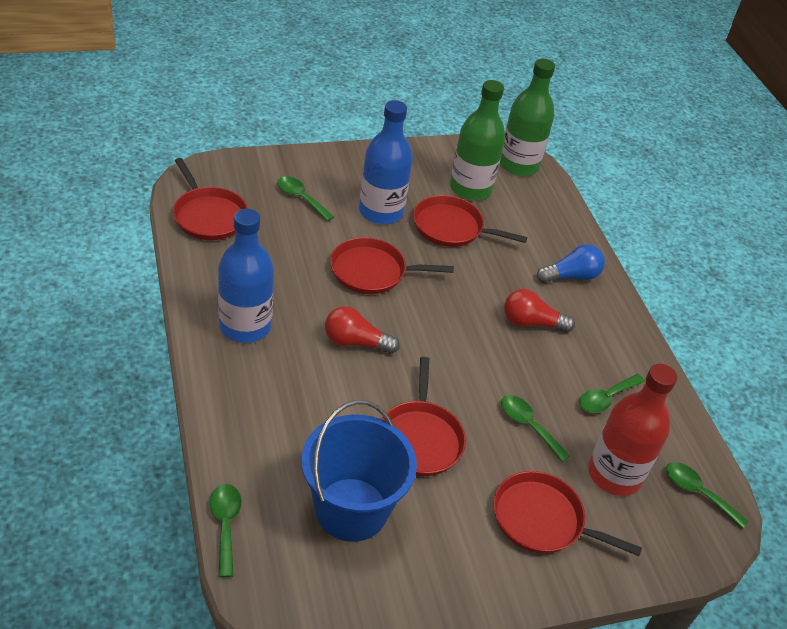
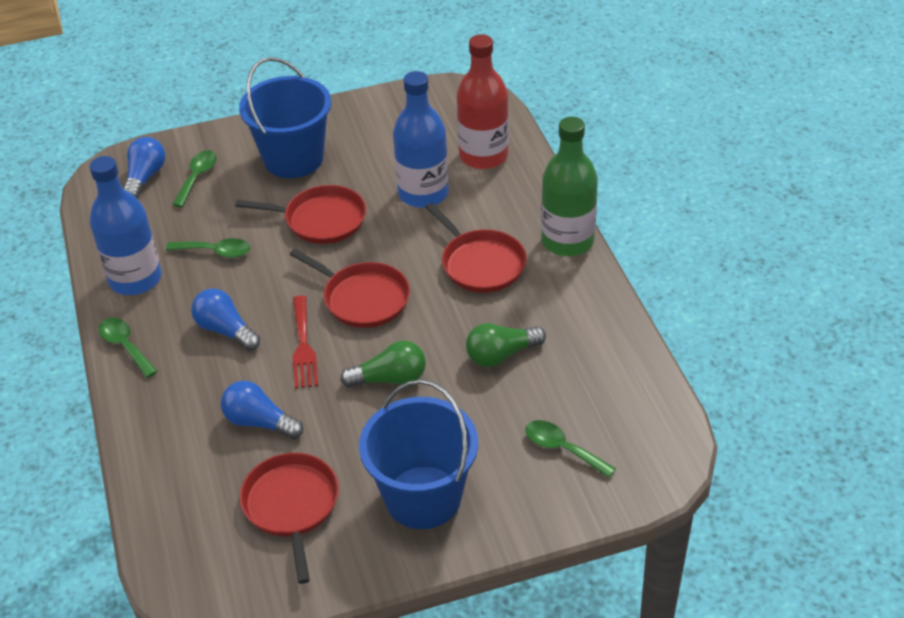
blue bucket: [302,400,417,542] = 1 -> [239,57,331,178] [359,380,478,529] = 2
blue light bulb: [537,244,605,283] = 1 -> [123,137,165,199] [191,289,260,351] [221,381,303,439] = 3
green bottle: [450,80,505,201] [500,59,555,176] = 2 -> [541,117,598,256] = 1
green light bulb: none = 0 -> [340,341,426,388] [466,323,546,367] = 2
green spoon: [210,484,242,577] [277,176,334,221] [501,395,570,462] [579,374,645,413] [666,462,749,529] = 5 -> [99,318,158,378] [166,238,250,258] [172,150,217,207] [525,420,616,478] = 4
red fork: none = 0 -> [293,295,319,389] = 1
red light bulb: [325,306,400,354] [504,289,575,333] = 2 -> none = 0
red pan: [173,158,248,240] [330,237,454,294] [382,357,466,476] [413,195,527,247] [493,471,642,556] = 5 -> [235,185,366,244] [240,453,339,584] [290,249,410,328] [426,203,527,293] = 4

